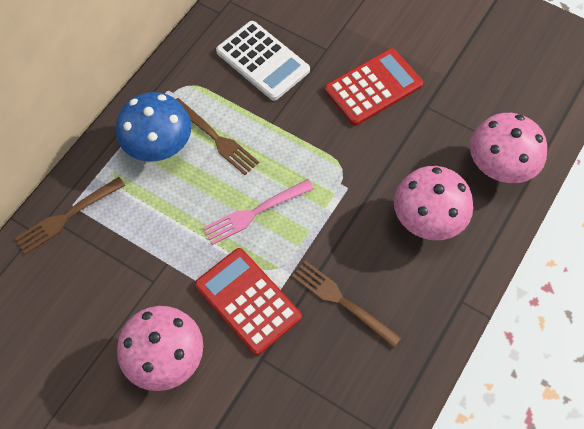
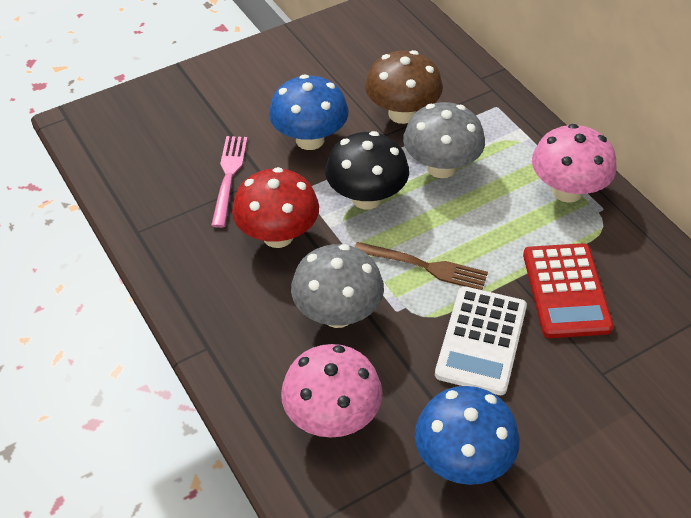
black mushroom: none = 0 -> [325,131,409,209] = 1
blue mushroom: [116,92,191,162] = 1 -> [269,74,348,150] [415,386,520,485] = 2
brown fork: [15,177,125,254] [176,98,259,175] [292,261,401,348] = 3 -> [355,242,488,290] = 1
brown mushroom: none = 0 -> [365,50,443,124] = 1
grey mushroom: none = 0 -> [291,244,384,328] [403,102,485,178] = 2
pink mushroom: [117,306,203,391] [394,166,473,240] [470,113,547,183] = 3 -> [281,344,382,438] [532,124,617,203] = 2
red calculator: [195,248,302,355] [325,48,423,126] = 2 -> [523,243,614,338] = 1
red mushroom: none = 0 -> [232,167,319,248] = 1

